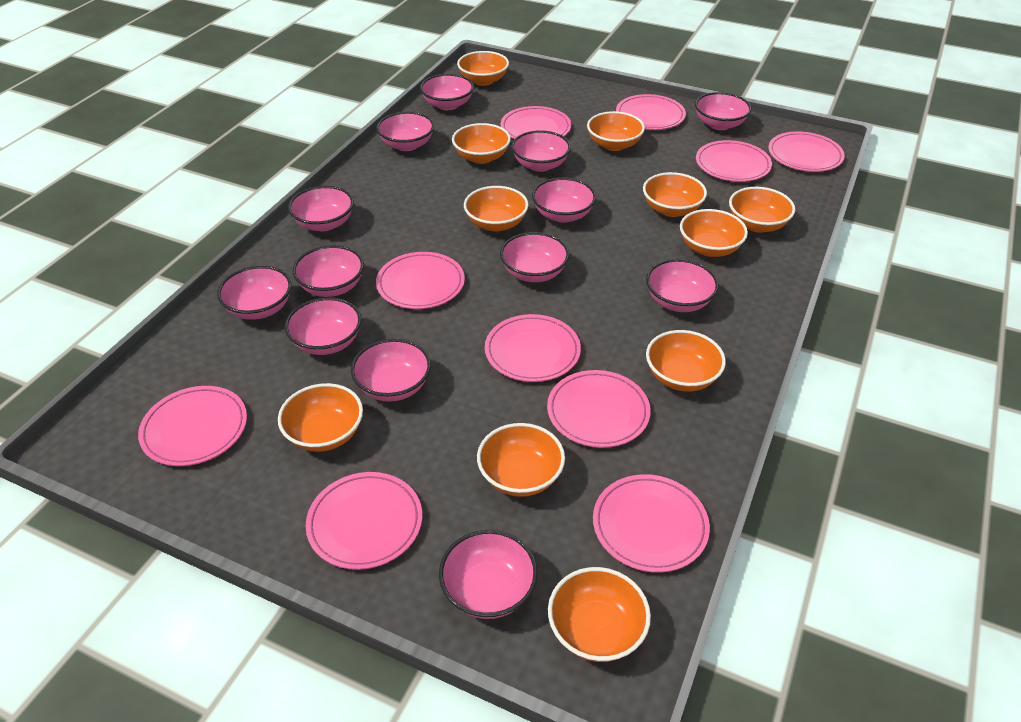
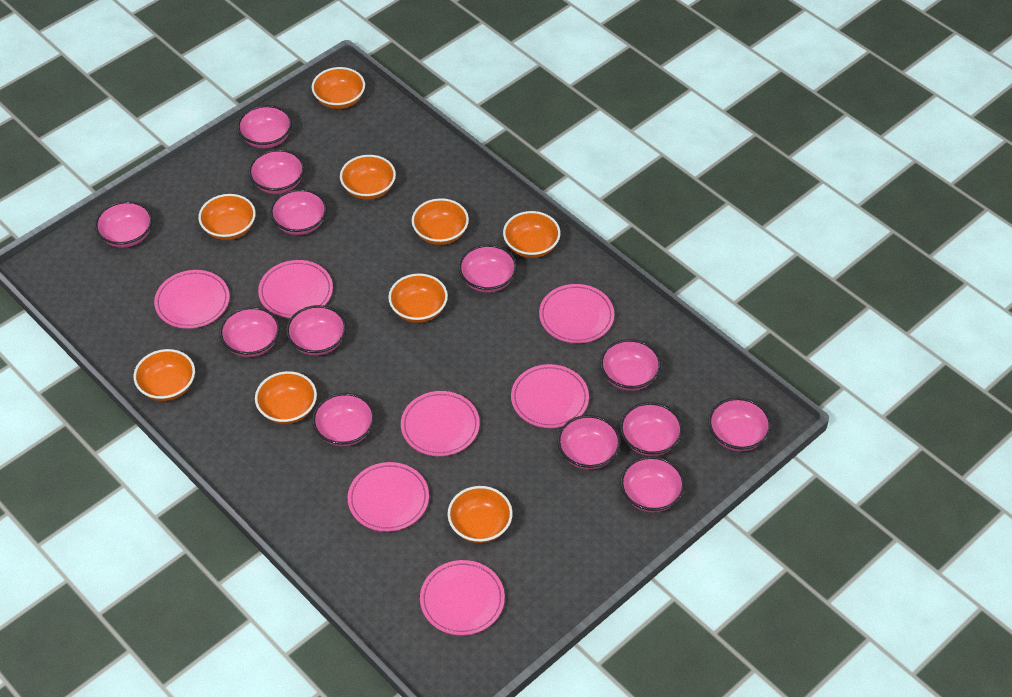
orange bowl: [278,383,363,452] [452,123,511,164] [457,51,509,86] [464,186,528,231] [477,423,565,497] [548,567,651,662] [587,111,645,151] [643,172,707,217] [646,330,726,392] [680,209,748,257] [729,187,795,232] = 11 -> [134,349,195,401] [198,194,256,240] [255,371,317,424] [312,67,365,109] [340,155,396,200] [388,273,448,323] [412,198,469,245] [447,486,513,543] [503,211,560,258] = 9
pink plate: [138,386,247,466] [306,472,422,570] [376,252,465,309] [485,314,581,382] [501,106,571,139] [547,370,651,448] [593,474,710,573] [616,94,686,130] [696,140,772,182] [768,131,845,172] = 10 -> [154,270,230,329] [258,260,333,318] [348,462,429,532] [401,391,480,456] [420,560,505,636] [511,364,589,428] [539,284,614,343] = 7

